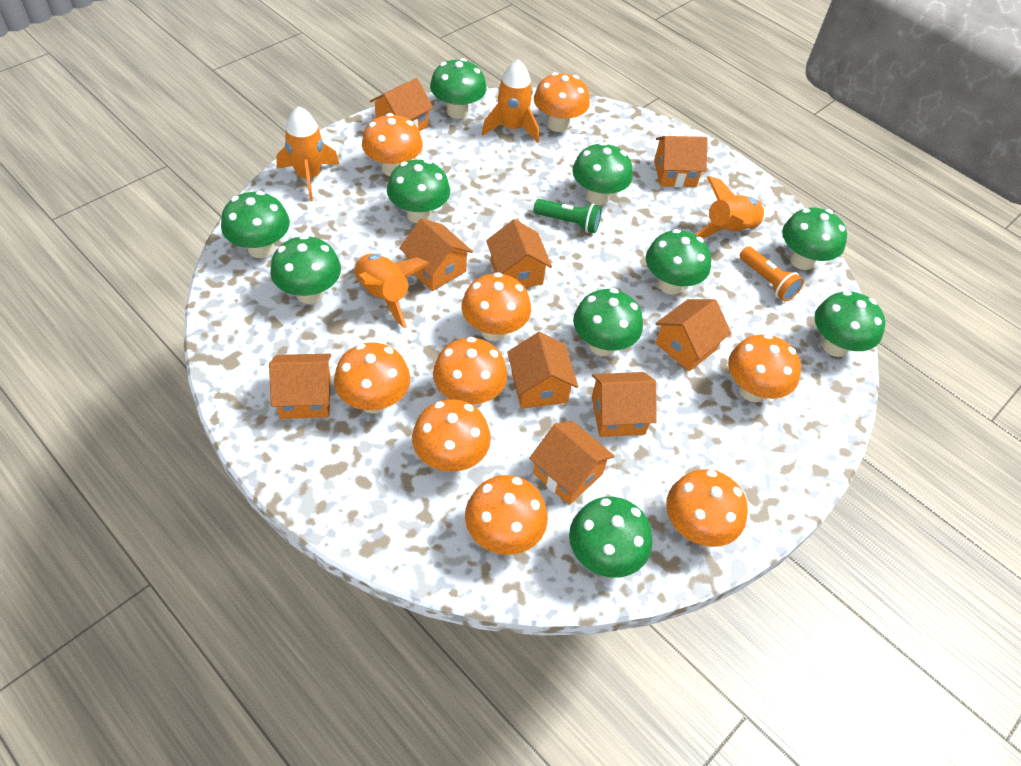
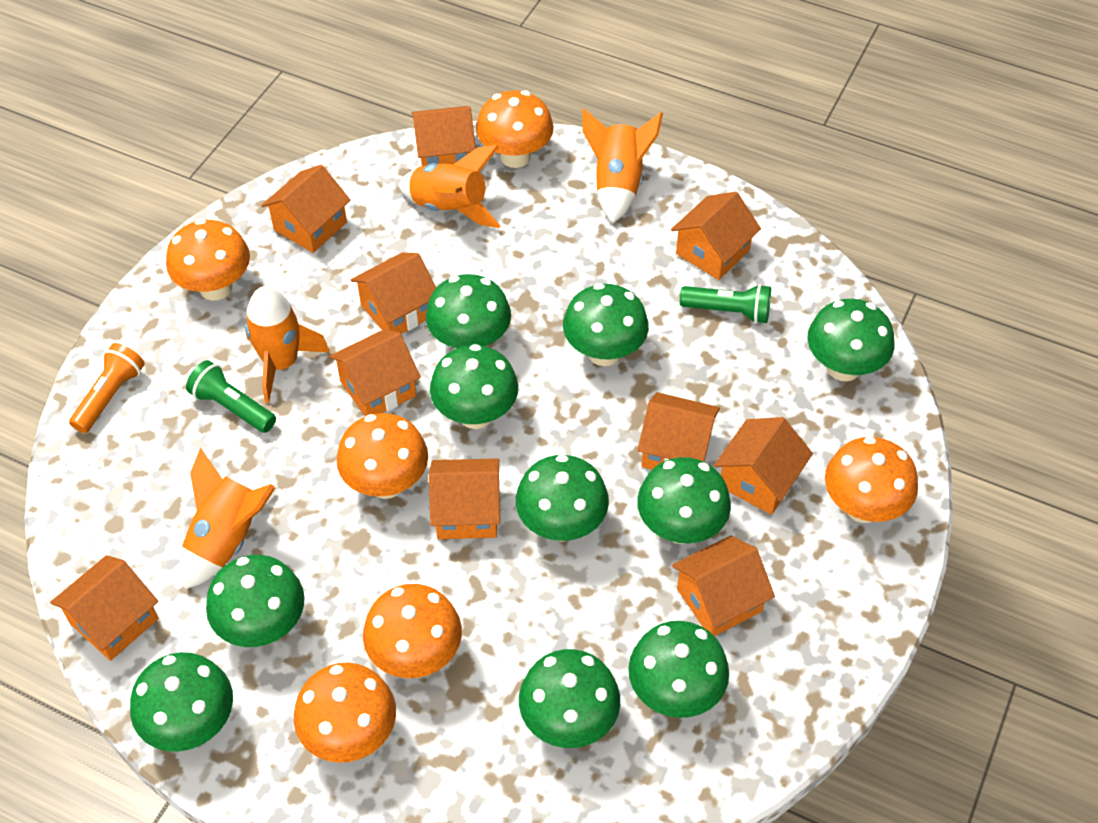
green flashlight: [534,199,602,233] = 1 -> [186,360,276,433] [680,284,771,324] = 2
orange house: [269,353,331,419] [370,78,433,131] [399,218,473,291] [486,219,552,287] [507,332,578,409] [529,421,615,505] [592,372,657,437] [654,136,708,187] [655,299,731,371] = 9 -> [50,555,158,661] [261,165,351,253] [329,329,421,416] [351,252,436,334] [412,106,476,166] [429,458,500,539] [637,392,720,470] [671,191,761,280] [672,536,775,636] [714,417,813,515] = 10
orange mushroom: [334,342,410,413] [362,113,423,176] [412,399,491,472] [433,337,507,407] [462,272,531,341] [465,475,548,555] [534,72,590,132] [666,469,748,547] [728,334,801,402] = 9 -> [166,219,250,301] [294,663,396,763] [337,413,428,499] [363,584,462,678] [476,90,554,168] [825,437,918,523] = 6

